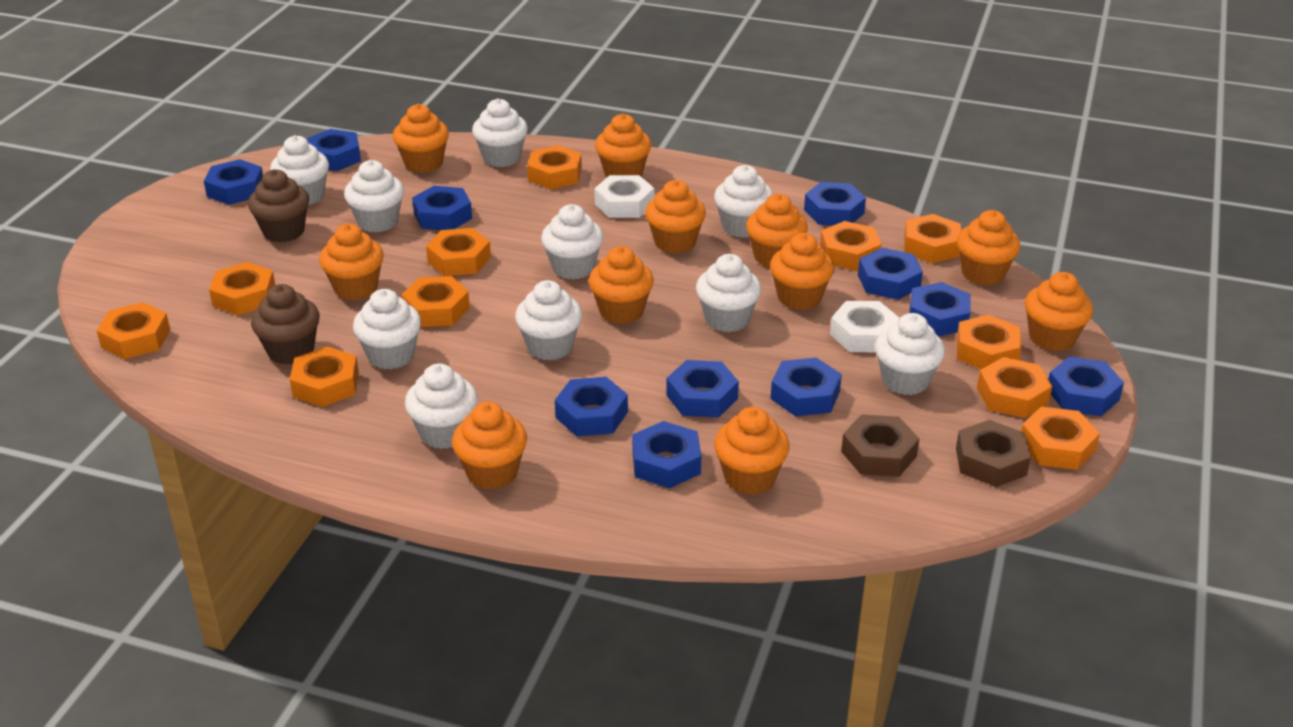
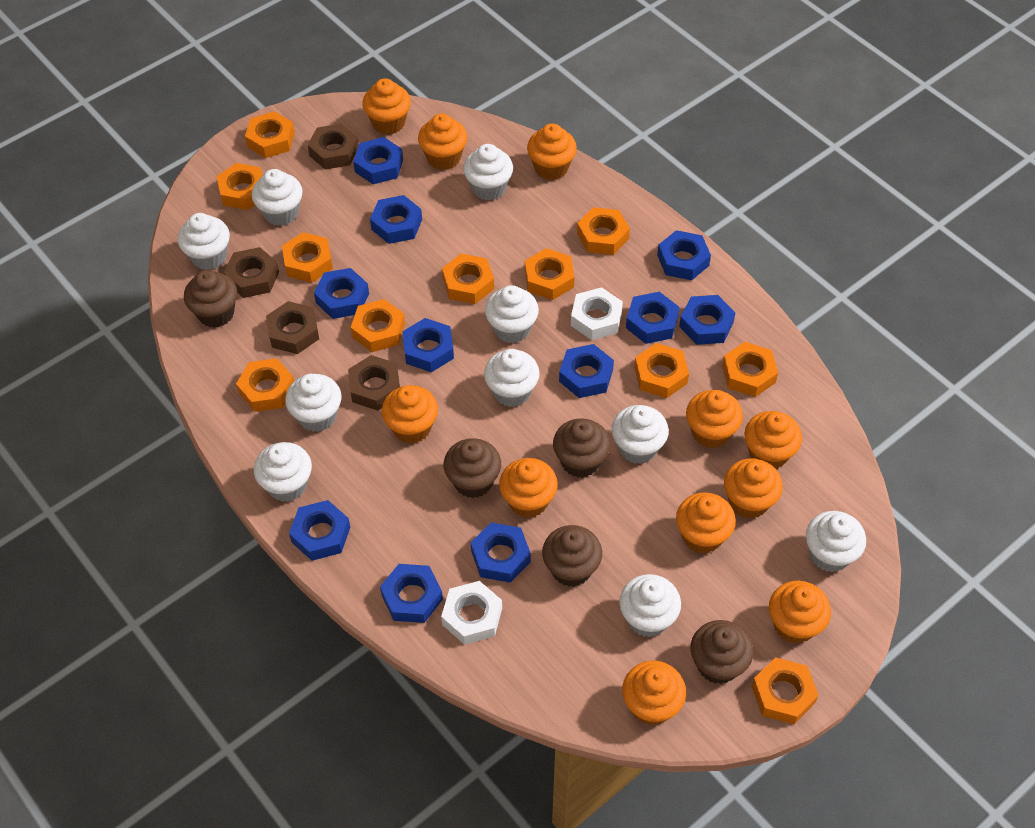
brown cupcake: [248,169,309,242] [251,284,320,364] = 2 -> [184,270,237,328] [444,438,501,498] [542,525,602,587] [553,418,610,478] [690,620,753,684] = 5
brown nut: [841,414,919,477] [956,420,1031,487] = 2 -> [224,247,279,298] [266,301,319,354] [308,124,359,170] [348,355,400,411] = 4

